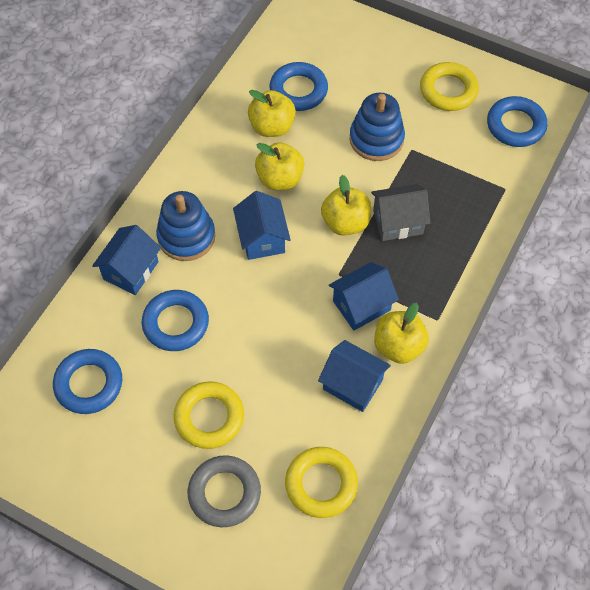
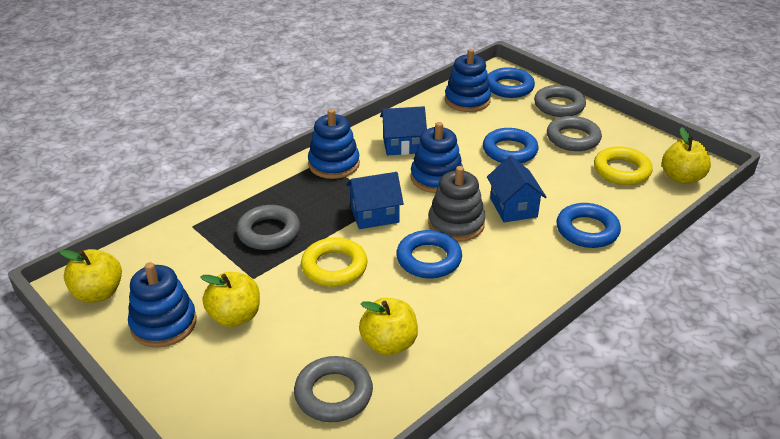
blue house: [92,225,161,295] [233,191,291,260] [318,340,391,412] [329,262,399,331] = 4 -> [346,172,404,229] [380,106,427,155] [487,156,547,222] = 3
blue stacking toy: [156,191,215,261] [349,93,405,161] = 2 -> [128,262,197,348] [308,109,360,179] [411,122,463,193] [445,49,491,112] = 4
grey house: [371,184,430,241] = 1 -> none = 0
grey ring: [188,455,261,527] = 1 -> [236,205,300,250] [294,356,373,422] [534,85,586,117] [547,116,602,151] = 4
grey stacking toy: none = 0 -> [428,166,485,242] = 1
yellow ring: [174,381,244,449] [285,447,358,518] [420,62,479,111] = 3 -> [301,237,368,287] [594,146,653,185] = 2

